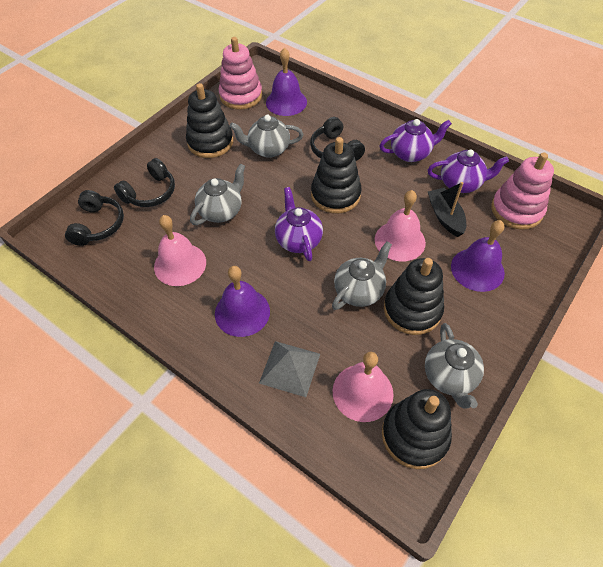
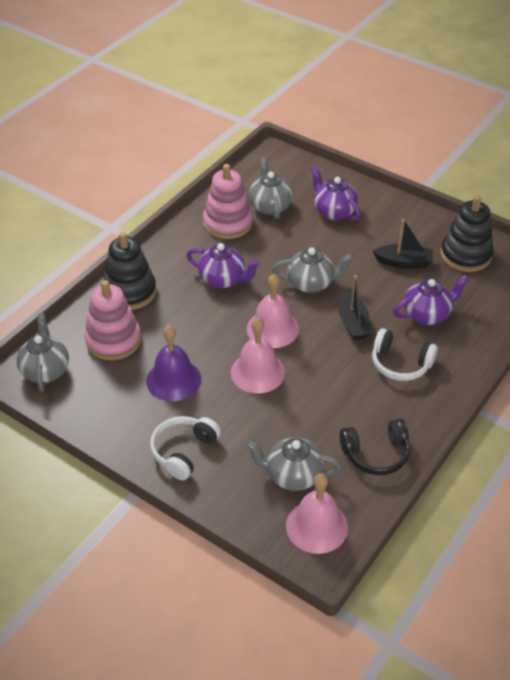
black boat: [428,182,466,237] = 1 -> [338,275,372,340] [373,219,433,268] = 2
black headphones: [65,190,124,246] [114,158,175,207] [310,117,365,161] = 3 -> [340,419,410,475] = 1
black stacking toy: [186,83,233,158] [311,137,362,214] [382,389,452,469] [384,258,444,335] = 4 -> [104,232,156,310] [441,195,493,272] = 2
grey pyramid: [259,341,320,397] = 1 -> none = 0
purple bell: [215,266,270,337] [266,48,307,116] [451,220,505,292] = 3 -> [146,325,201,401] = 1
white headphones: none = 0 -> [150,416,221,480] [372,328,438,381] = 2

